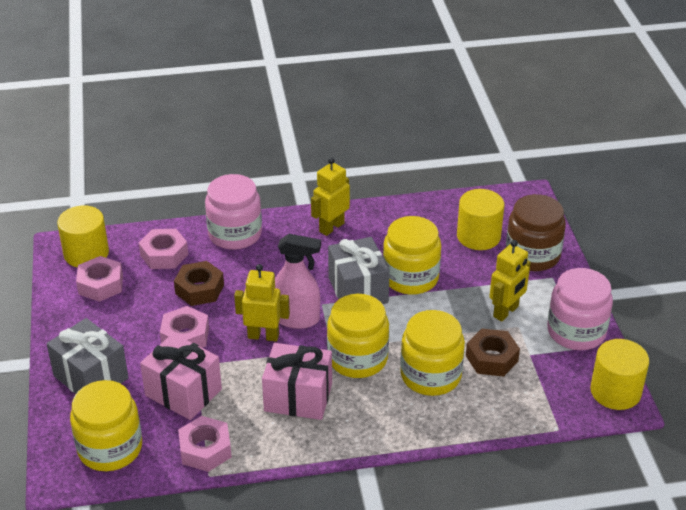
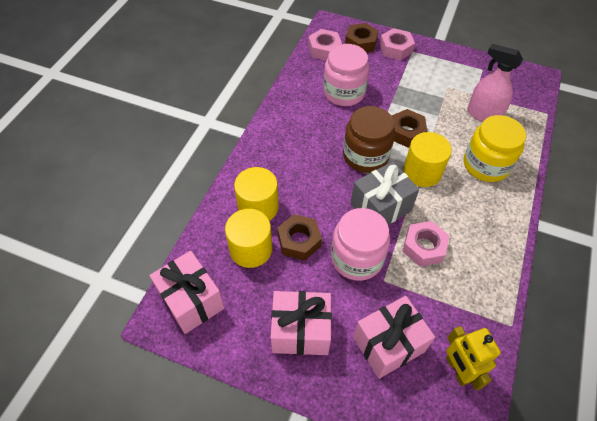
brown nut: [174,261,224,306] [466,329,520,377] = 2 -> [277,214,322,261] [345,23,379,53] [391,109,427,148] = 3
grey gift: [47,318,129,394] [328,237,390,304] = 2 -> [350,161,419,225] = 1
pink gift: [140,333,222,420] [262,343,332,420] = 2 -> [149,251,225,334] [270,291,332,355] [353,296,435,379] = 3
pink nut: [76,256,123,302] [139,229,188,269] [160,306,209,348] [178,416,232,472] = 4 -> [308,29,342,60] [380,28,415,60] [403,221,449,267] = 3
yellow jar: [70,380,142,471] [327,294,389,378] [383,216,441,295] [400,310,465,396] = 4 -> [464,115,526,182] = 1
yellow robot: [234,264,290,341] [311,157,350,236] [489,240,531,321] = 3 -> [446,326,501,390] = 1

